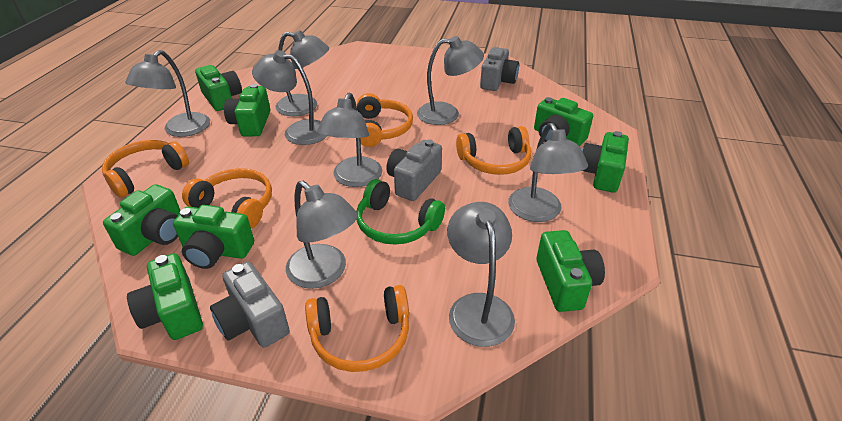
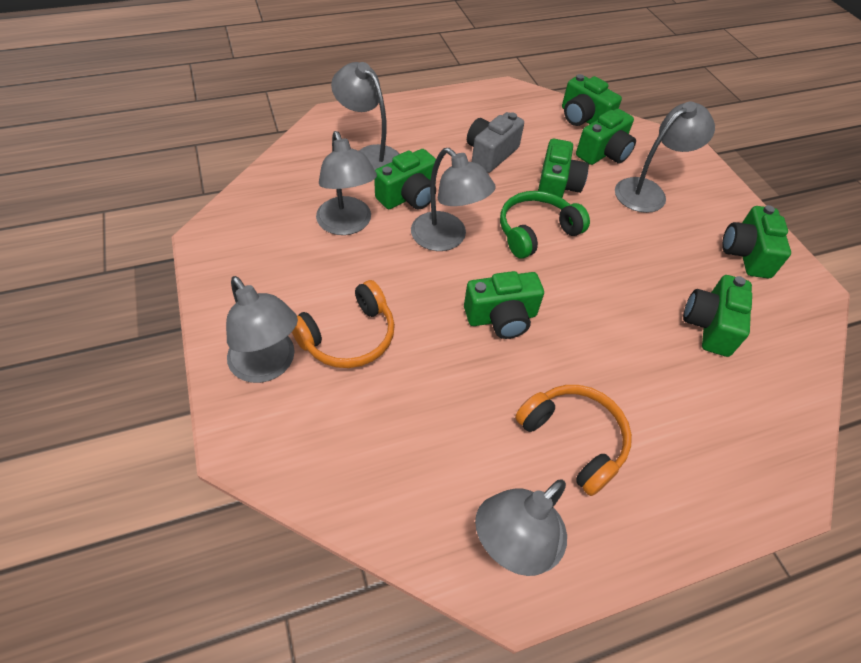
green camera: [103,184,181,256] [127,253,203,340] [173,205,254,269] [195,65,242,111] [224,84,270,136] [534,97,593,146] [536,230,605,312] [582,131,629,193] = 8 -> [374,149,436,209] [464,271,544,339] [538,139,589,203] [562,74,622,126] [576,109,636,165] [683,275,752,357] [722,205,791,278] = 7
grey camera: [210,261,290,348] [387,139,442,201] [480,47,519,91] = 3 -> [467,112,524,173] = 1
grey lamp: [125,50,210,137] [252,50,327,145] [276,30,329,116] [286,181,358,289] [317,93,382,187] [417,36,484,125] [447,202,515,347] [508,123,588,222] = 8 -> [226,276,298,383] [316,131,377,235] [331,62,400,170] [411,148,495,251] [475,479,567,576] [615,102,715,213] = 6
orange headphones: [102,140,189,198] [182,168,272,229] [305,285,409,372] [357,93,413,147] [456,126,531,175] = 5 -> [292,280,395,368] [515,385,632,496] = 2

